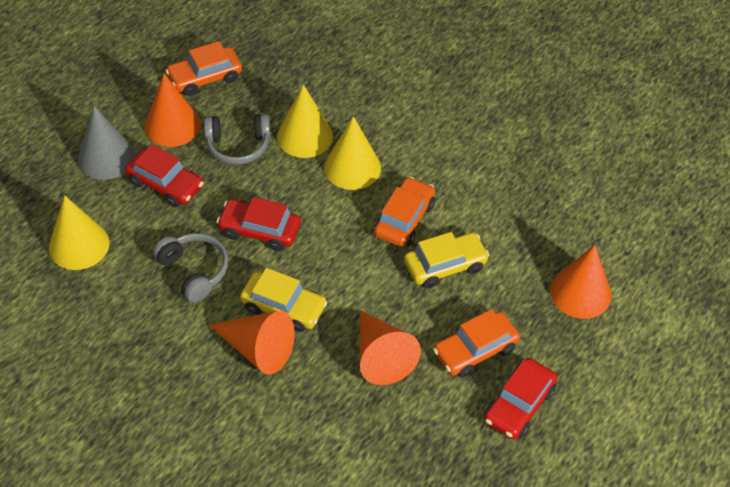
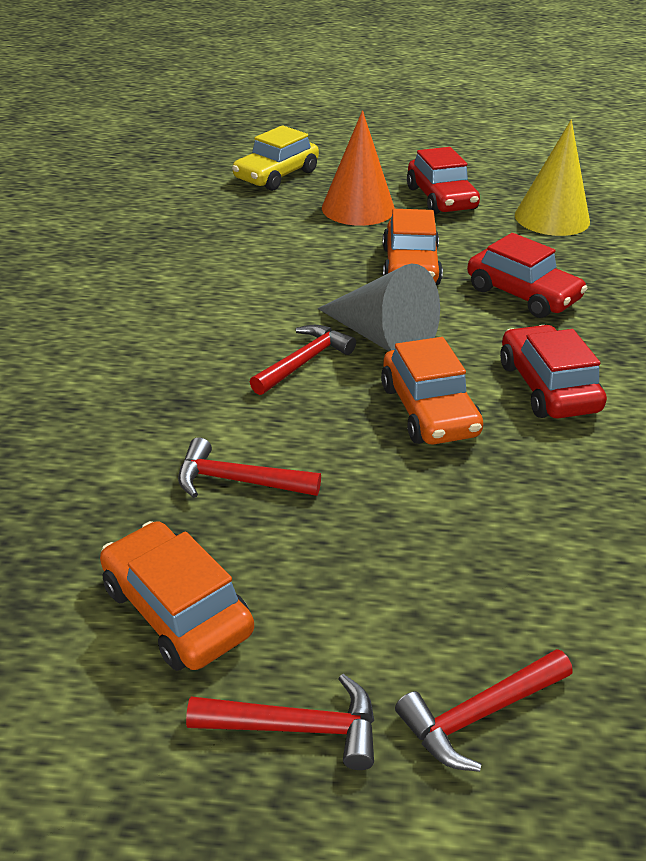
grey headphones: [153,233,229,302] [204,114,270,165] = 2 -> none = 0
orange cone: [145,74,201,147] [208,311,295,374] [360,310,421,385] [550,245,612,319] = 4 -> [322,110,395,226] = 1
red hammer: none = 0 -> [178,437,321,498] [186,674,374,770] [250,325,356,395] [395,649,572,772] = 4
yellow car: [240,268,327,332] [404,232,489,288] = 2 -> [232,125,319,191] = 1
yellow cone: [49,196,109,270] [277,84,333,158] [324,116,381,190] = 3 -> [515,120,590,236] = 1

